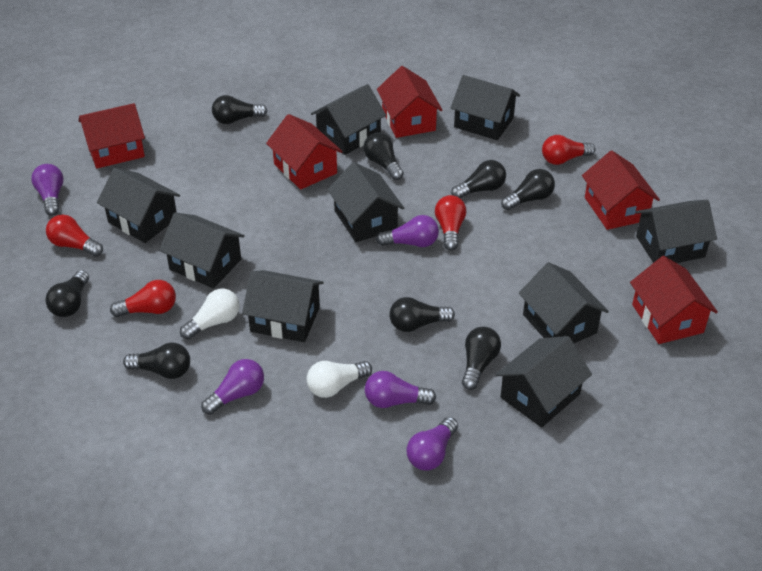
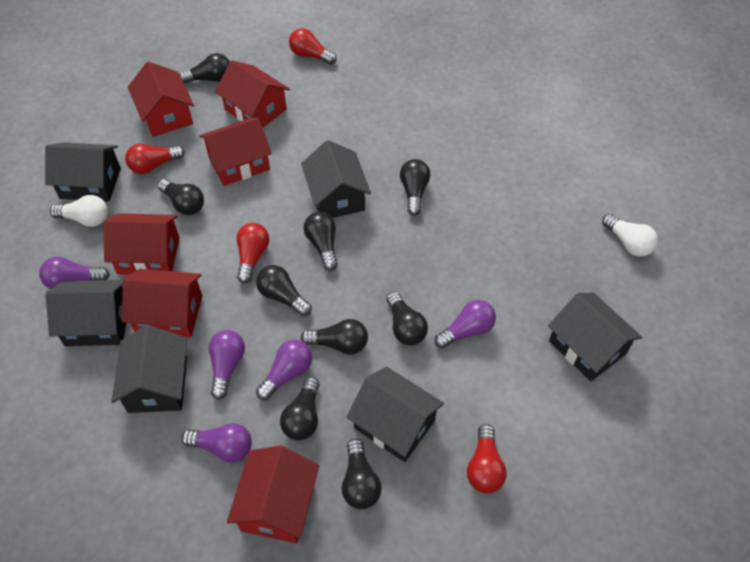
black house: [97,168,180,243] [159,213,245,288] [242,270,324,342] [311,84,386,155] [327,162,404,242] [451,75,520,140] [495,336,592,428] [519,262,609,343] [635,200,717,263] = 9 -> [45,143,121,202] [46,280,126,346] [111,325,187,413] [301,140,371,218] [346,366,444,462] [548,293,642,382] = 6
black light bulb: [45,270,89,317] [123,343,190,379] [212,95,267,124] [363,132,404,180] [389,297,455,332] [451,160,506,198] [462,327,501,390] [501,169,555,210] = 8 -> [158,179,204,215] [179,53,230,83] [256,265,312,316] [280,377,320,440] [301,319,368,355] [303,212,338,271] [342,439,382,509] [386,292,428,346] [400,159,430,216] = 9
red house: [78,103,145,169] [266,114,343,190] [377,66,443,138] [582,150,660,230] [630,256,718,344] = 5 -> [103,213,180,275] [122,269,202,338] [128,61,194,137] [199,117,272,186] [215,60,290,128] [227,445,319,543] = 6

